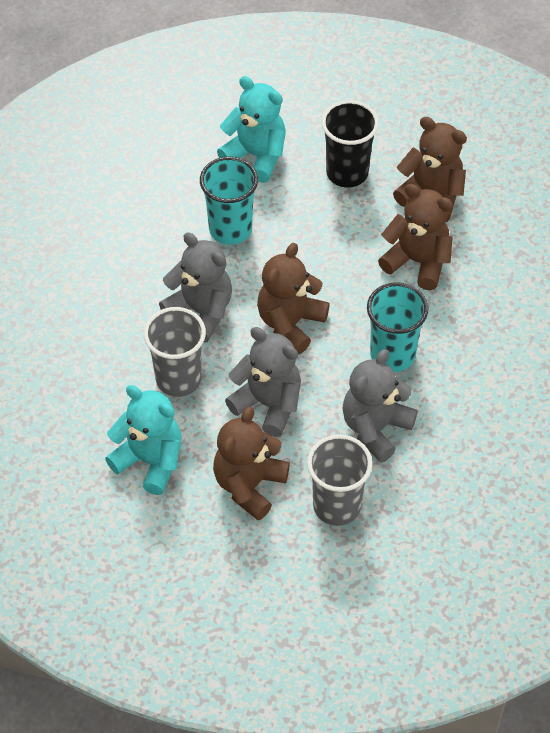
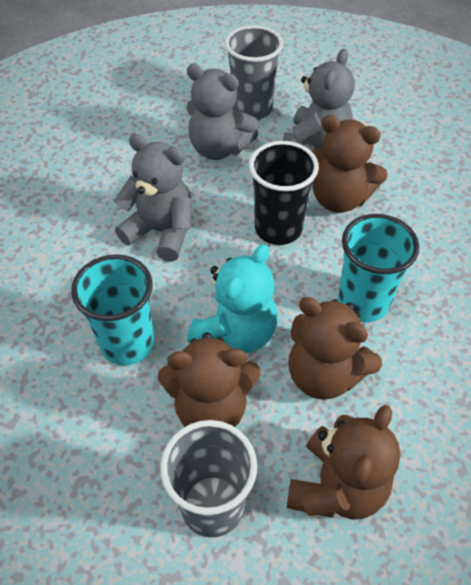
turquoise teddy bear: [105,385,182,495] [217,76,286,183] = 2 -> [187,244,278,353] = 1

